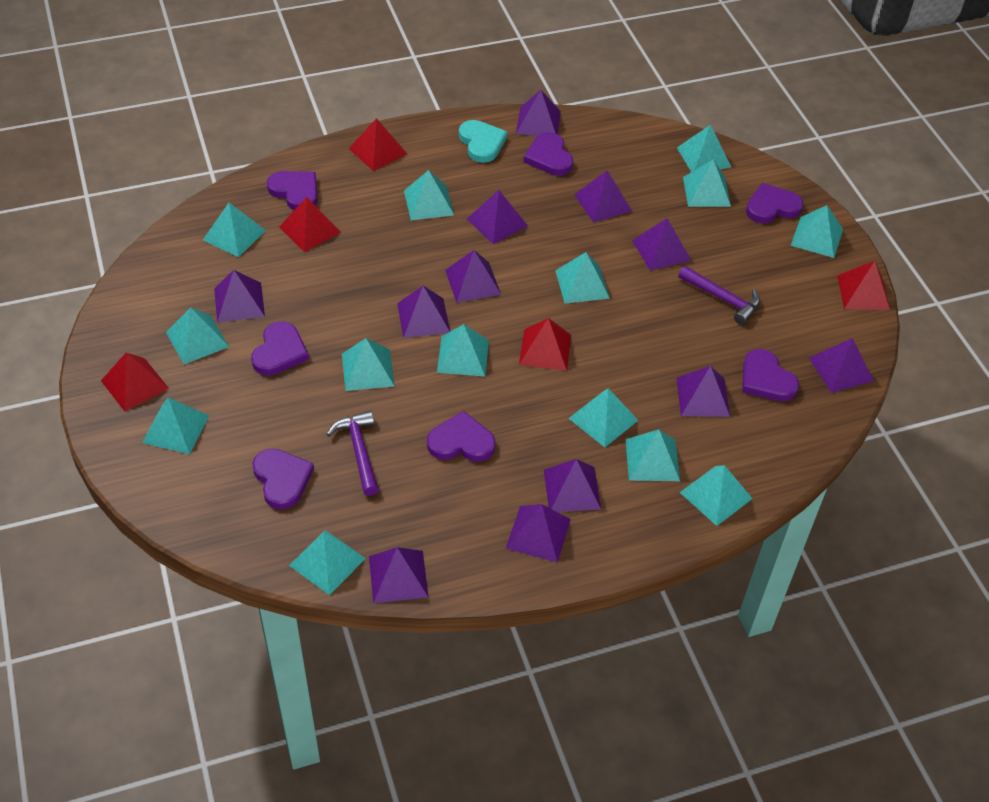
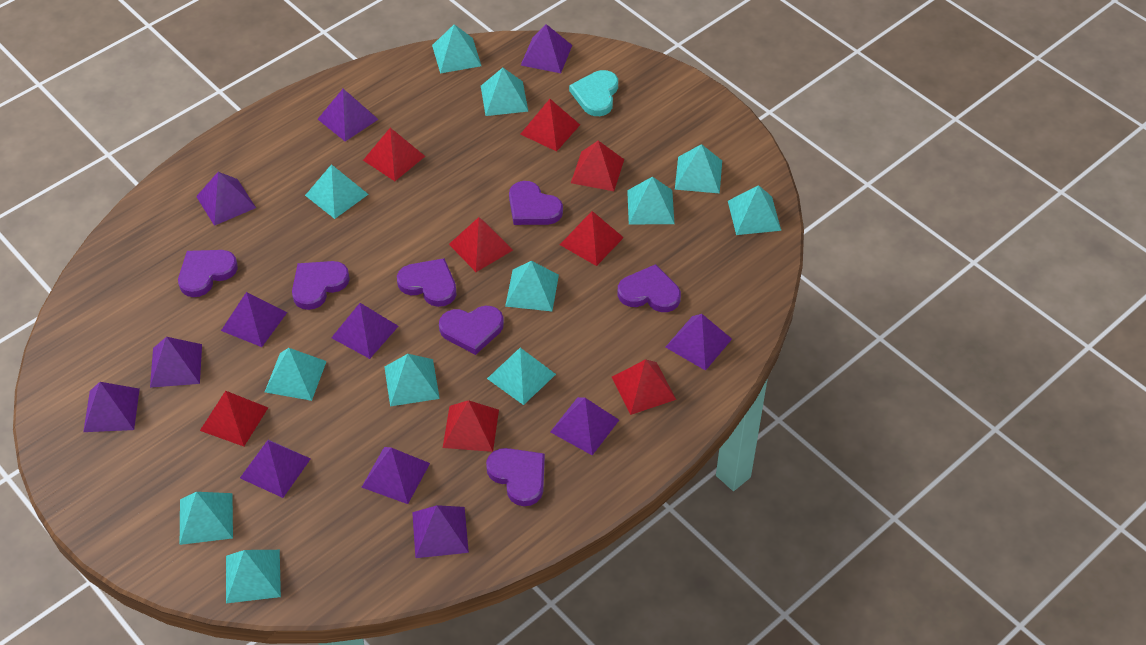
purple hammer: [327,410,379,496] [678,266,760,325] = 2 -> none = 0
red pyramid: [101,353,169,411] [279,197,341,252] [349,118,407,171] [519,318,571,371] [837,261,890,310] = 5 -> [200,391,268,446] [363,128,425,181] [443,400,499,452] [449,217,513,272] [520,99,580,152] [560,211,624,266] [571,141,624,191] [612,359,676,415] = 8
turquoise pyramid: [142,398,209,454] [166,307,229,364] [203,203,266,257] [289,530,366,595] [342,338,395,391] [404,170,454,220] [437,324,489,377] [555,252,610,304] [568,388,639,447] [625,429,680,481] [677,125,731,172] [680,465,753,526] [683,159,731,207] [791,205,843,258] = 14 -> [180,492,233,545] [226,550,281,603] [265,348,327,401] [305,164,369,219] [384,354,440,406] [432,24,481,73] [481,68,528,116] [487,348,556,405] [505,261,559,311] [627,177,674,224] [675,144,722,193] [728,185,781,235] = 12

